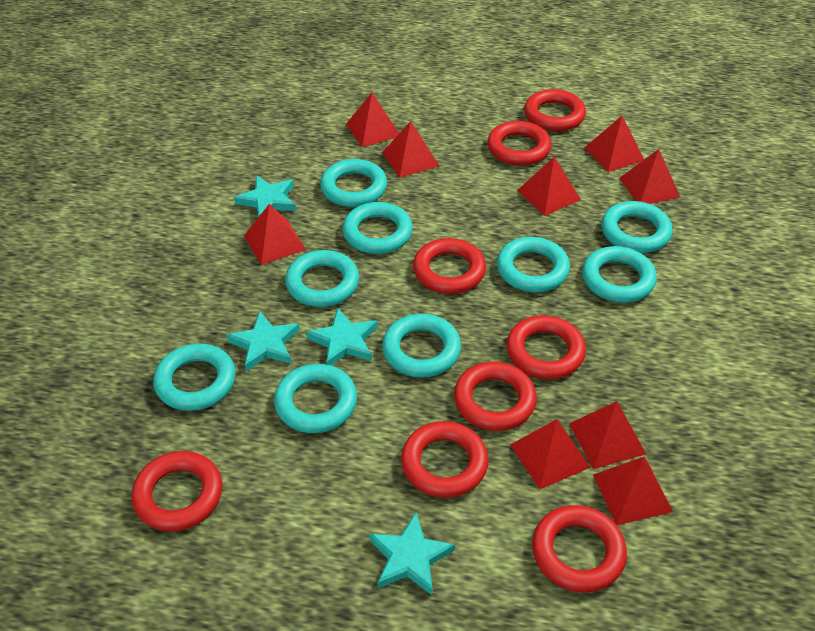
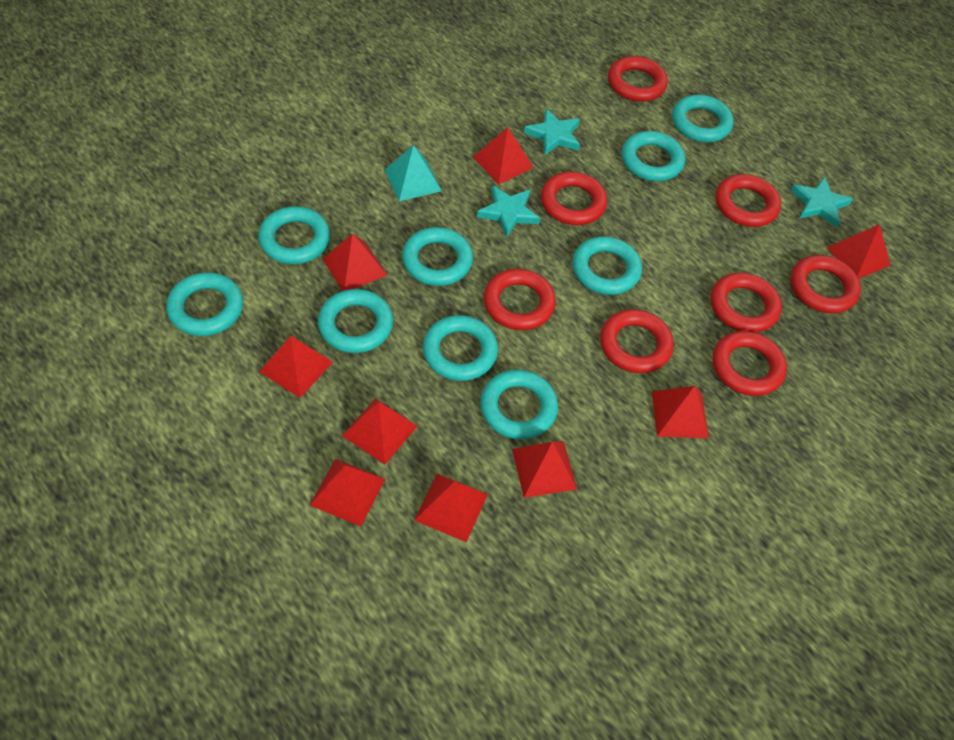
turquoise pyramid: none = 0 -> [385,145,442,201] = 1
turquoise star: [227,311,299,371] [234,175,296,217] [306,308,378,365] [369,513,455,595] = 4 -> [477,185,540,238] [524,108,580,156] [790,177,853,227] = 3

